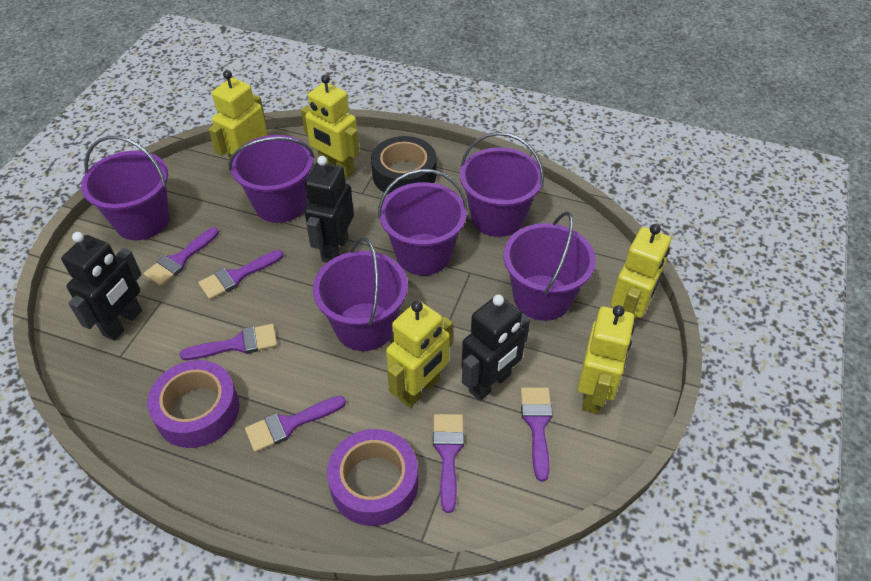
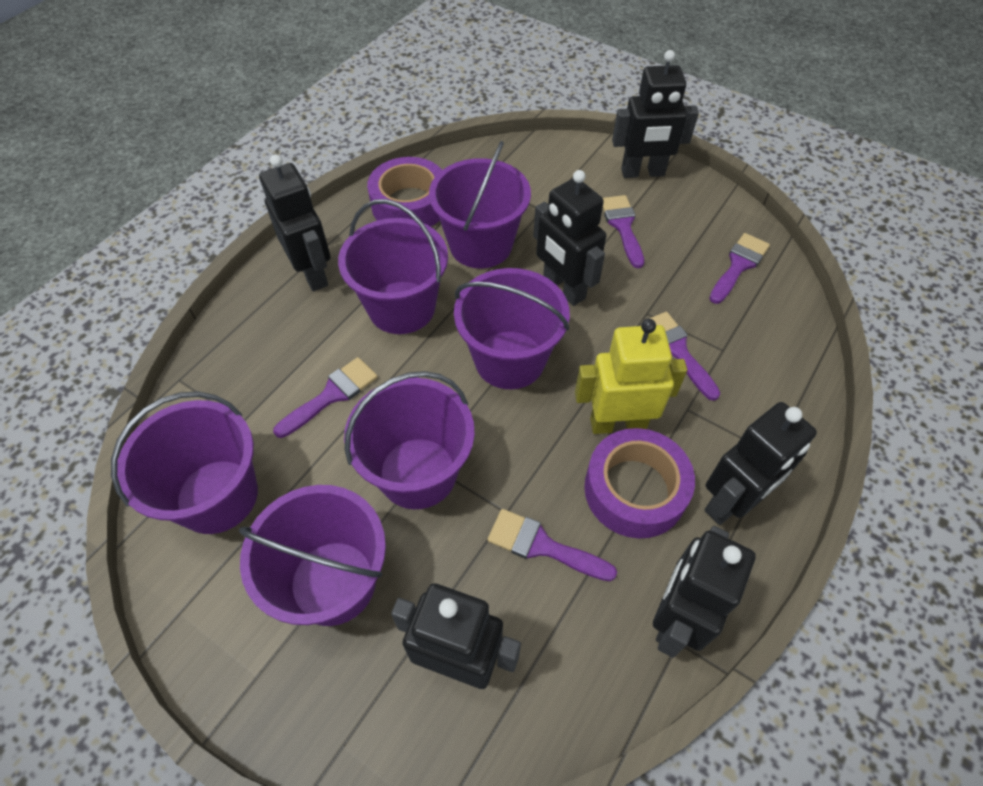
black robot: [61,232,142,341] [304,156,354,263] [461,295,530,401] = 3 -> [259,155,331,291] [391,583,521,689] [533,170,606,306] [612,50,699,178] [653,526,756,658] [705,402,817,525] = 6
black tape: [371,136,436,195] = 1 -> none = 0
purple brush: [143,227,219,286] [180,324,277,360] [198,250,284,299] [245,396,346,452] [433,414,464,513] [521,387,553,481] = 6 -> [273,357,378,438] [487,509,617,581] [603,195,644,268] [641,312,720,401] [709,233,770,304] = 5
yellow robot: [209,70,268,159] [301,75,360,178] [386,301,453,408] [578,305,634,414] [611,224,671,318] = 5 -> [575,319,687,434] = 1

